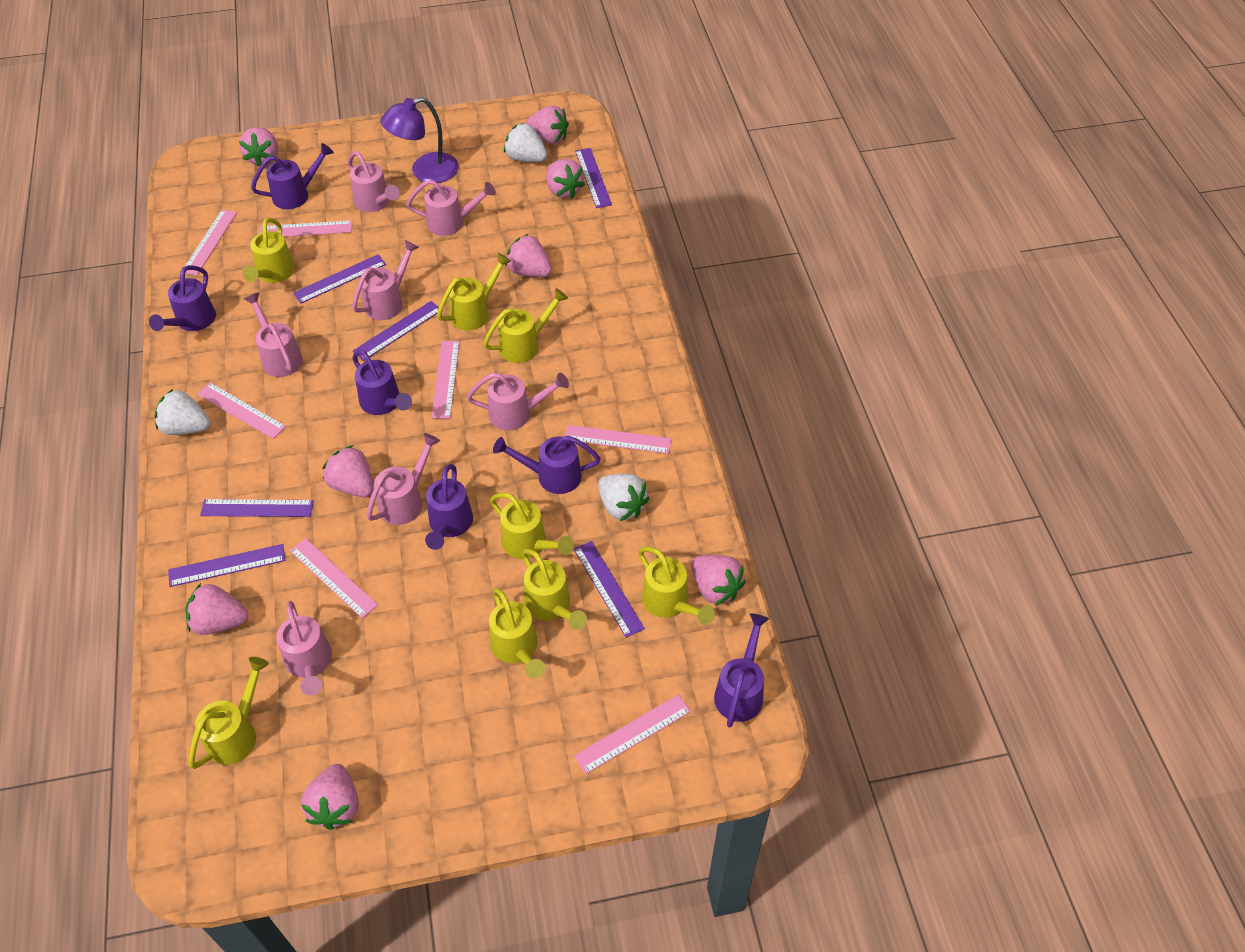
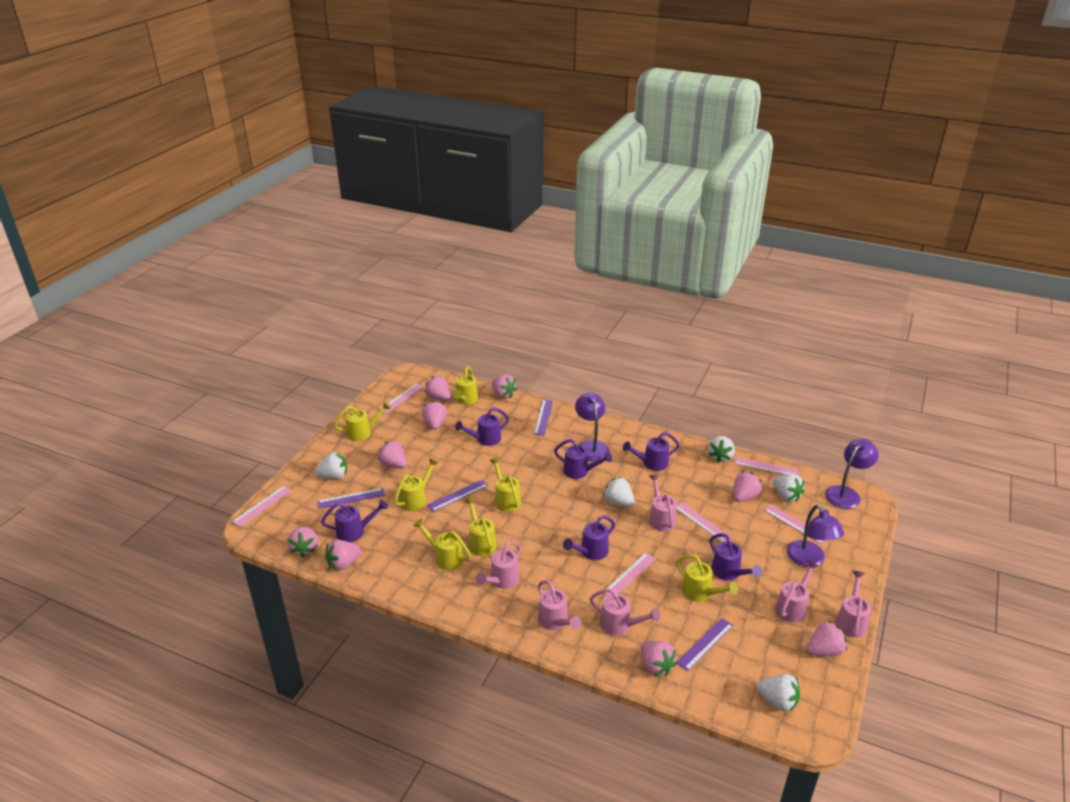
pink ruler: [185,210,237,275] [197,382,286,439] [259,220,352,237] [290,538,378,618] [432,341,460,419] [565,425,672,454] [574,694,691,774] = 7 -> [232,486,292,527] [379,383,424,414] [603,553,656,596] [676,502,732,542] [734,457,799,475] [764,505,827,544] = 6
pink strawberry: [186,583,248,635] [239,127,278,167] [301,764,358,830] [322,445,374,497] [505,234,552,277] [526,105,569,144] [546,159,585,199] [692,555,746,606] = 8 -> [287,526,318,558] [325,540,361,571] [377,440,407,468] [422,401,447,430] [425,376,451,401] [492,375,517,399] [641,641,677,676] [733,471,762,502] [807,620,847,656] = 9
pink watering can: [244,293,303,377] [276,601,332,696] [348,151,400,212] [352,240,419,320] [366,433,440,525] [406,180,496,236] [467,373,569,430] = 7 -> [476,541,521,589] [538,580,581,630] [589,589,660,636] [649,474,677,531] [775,560,819,623] [835,571,871,638] = 6
purple lamp: [380,97,459,183] = 1 -> [575,393,609,461] [787,504,844,567] [825,439,879,509] = 3
purple ruler: [168,544,285,587] [200,499,314,517] [293,254,386,304] [353,301,439,361] [574,541,645,638] [575,148,612,208] = 6 -> [318,488,385,509] [427,480,488,512] [534,400,553,436] [677,618,733,671] = 4
white strawberry: [154,389,210,435] [504,123,547,162] [598,474,650,521] = 3 -> [315,452,347,479] [603,477,635,507] [708,436,735,463] [757,674,800,712] [773,474,805,502] = 5
yellow watering can: [189,657,269,769] [243,218,295,283] [437,253,511,331] [483,288,568,363] [489,588,545,679] [490,493,574,559] [522,549,587,630] [638,547,715,625] = 8 -> [334,401,391,441] [394,458,438,511] [413,518,471,570] [452,366,478,405] [464,497,496,556] [490,457,521,512] [676,555,738,602] = 7

